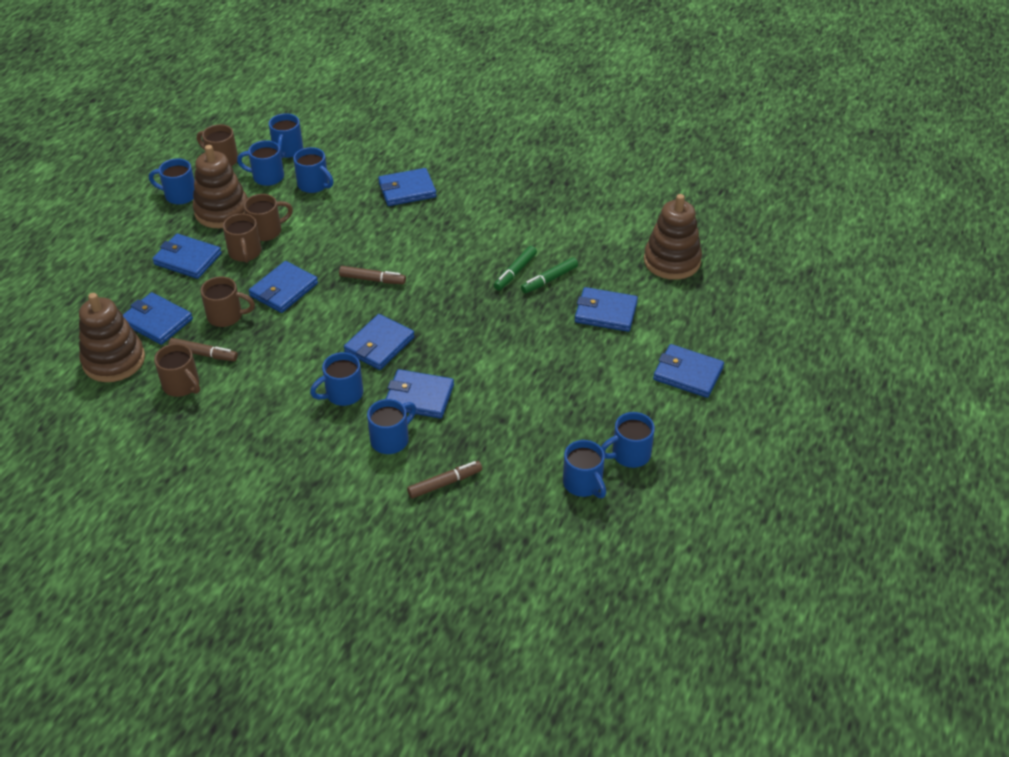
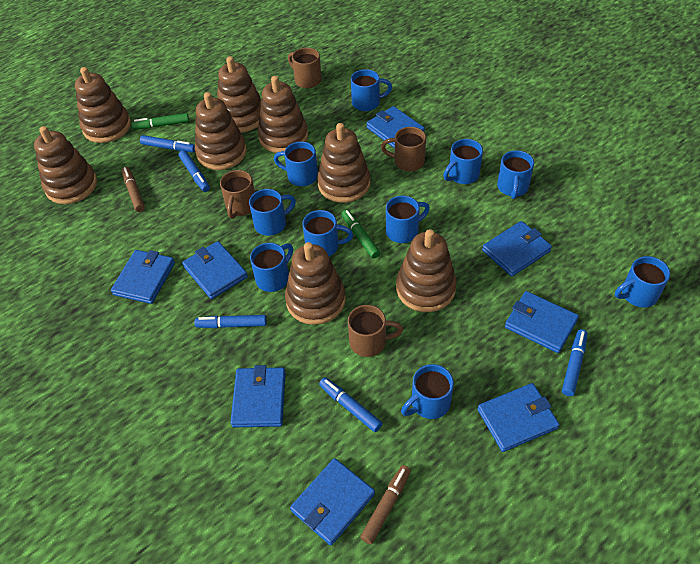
blue marker: none = 0 -> [140,135,195,152] [179,150,210,192] [194,315,267,328] [319,377,382,432] [562,329,588,396] = 5
blue mug: [149,158,195,205] [237,140,284,186] [269,113,303,158] [293,147,334,193] [310,352,363,406] [367,399,416,454] [563,440,606,498] [601,412,655,468] = 8 -> [249,189,296,236] [250,243,293,292] [274,141,318,186] [303,210,353,256] [351,69,392,111] [386,196,430,243] [401,364,454,419] [443,139,483,184] [497,150,534,199] [615,256,670,307] = 10
brown marker: [168,338,238,361] [339,266,406,284] [407,461,482,499] = 3 -> [122,167,145,212] [360,465,411,544] = 2
brown mug: [154,344,200,397] [197,124,238,166] [200,276,255,327] [223,213,262,263] [244,194,293,241] = 5 -> [220,170,255,219] [288,48,322,88] [348,305,403,357] [381,127,426,171] = 4
brown stacking toy: [79,293,145,382] [193,145,248,228] [644,194,702,280] = 3 -> [34,126,97,204] [75,67,131,143] [195,92,247,170] [217,56,261,133] [258,76,308,153] [285,242,346,325] [317,123,370,203] [396,229,457,312] = 8

